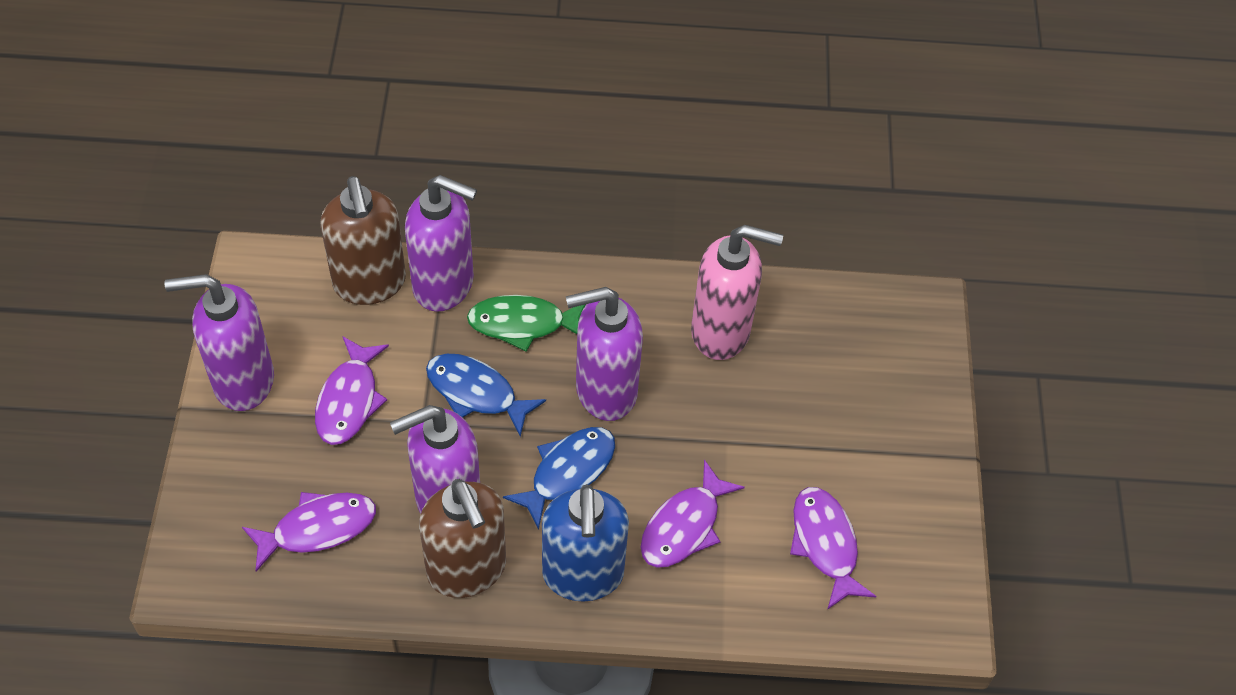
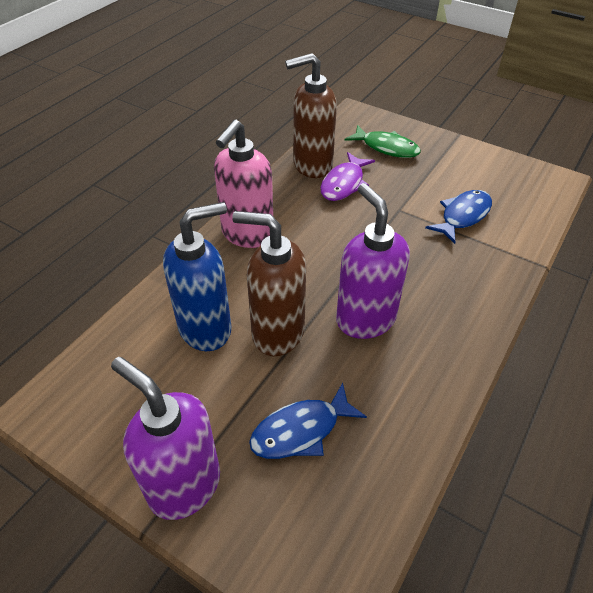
purple fish: [242,492,376,572] [315,336,389,445] [641,460,745,568] [790,487,876,610] = 4 -> [320,152,375,201] = 1
purple soap dispenser: [165,274,274,411] [390,405,480,514] [405,175,477,312] [566,287,643,421] = 4 -> [111,357,220,520] [336,183,410,339] = 2

